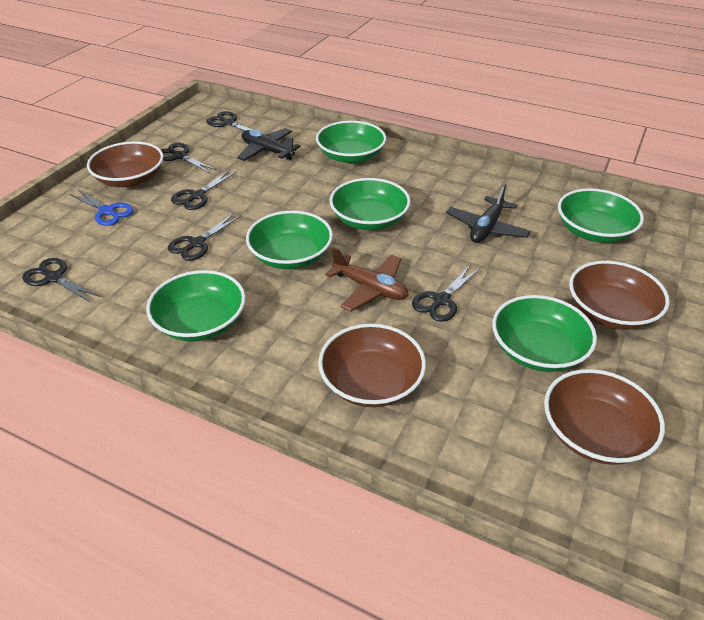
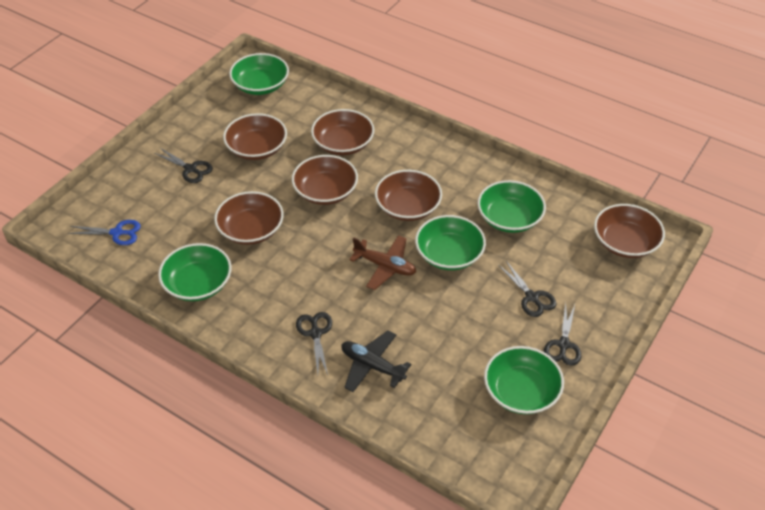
black plane: [237,128,301,161] [446,184,531,243] = 2 -> [341,330,411,392] = 1
black scissors: [22,258,101,303] [161,143,217,173] [168,213,241,261] [171,170,237,210] [207,111,265,135] [412,265,480,322] = 6 -> [154,147,213,183] [296,312,332,375] [499,261,557,317] [544,302,581,366] = 4
brown bowl: [87,141,164,187] [318,324,426,407] [544,369,665,465] [569,261,669,330] = 4 -> [214,191,284,245] [223,113,287,160] [292,155,358,205] [311,109,375,155] [375,170,442,221] [594,204,665,258] = 6
green bowl: [146,270,246,342] [246,211,333,269] [316,121,386,164] [330,178,410,230] [492,295,597,372] [558,188,644,243] = 6 -> [158,243,232,301] [229,53,289,95] [415,215,486,270] [477,180,546,233] [484,346,564,414] = 5

